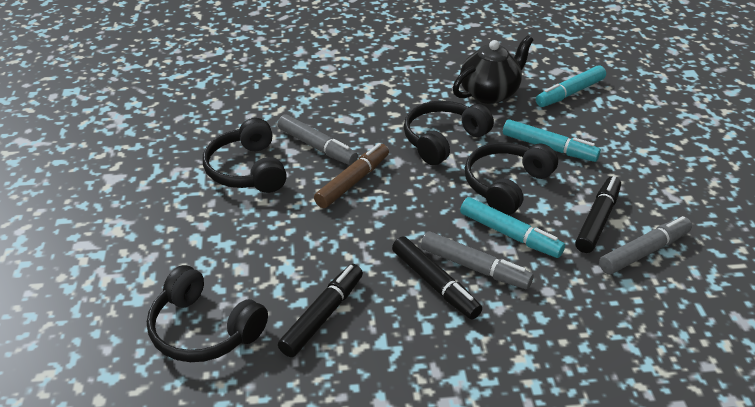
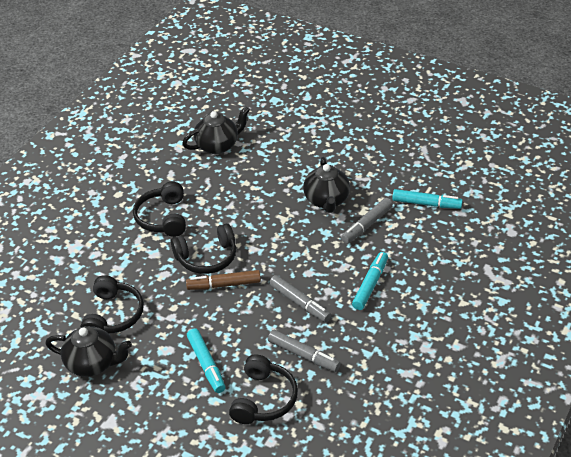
black marker: [278,264,363,357] [392,236,482,319] [575,176,621,253] = 3 -> none = 0
black teapot: [453,35,533,104] = 1 -> [45,326,132,377] [182,106,250,154] [303,157,350,213] = 3

